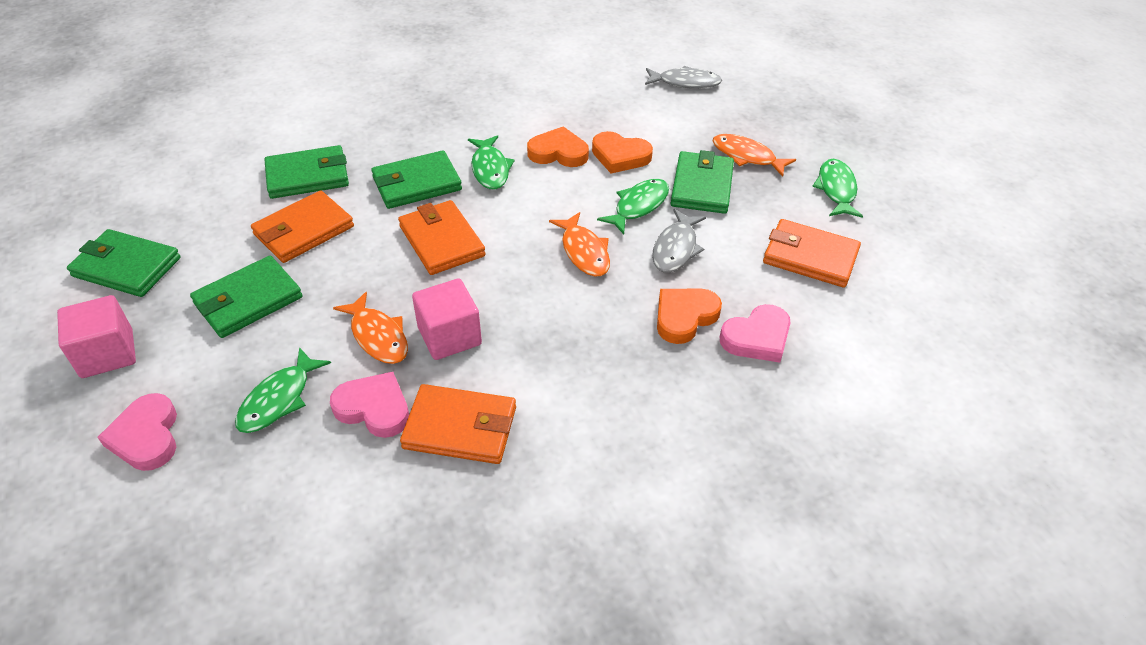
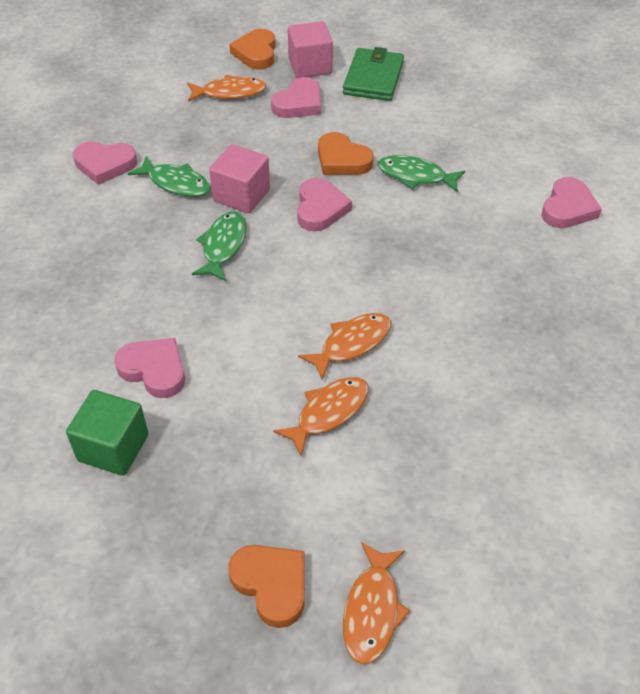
green cube: none = 0 -> [66,390,148,476] = 1
green fish: [235,347,331,433] [468,135,515,190] [597,179,669,234] [812,159,863,218] = 4 -> [128,156,211,197] [192,212,246,281] [378,155,465,193] = 3
green wallet: [67,229,181,297] [190,256,302,338] [264,145,349,199] [371,150,462,209] [671,150,734,214] = 5 -> [343,47,404,101] = 1
grey fish: [645,66,722,89] [652,209,706,273] = 2 -> none = 0
orange fish: [333,292,408,364] [549,212,610,277] [712,134,796,177] = 3 -> [187,75,267,102] [273,377,368,456] [298,313,391,380] [343,542,410,664] = 4
orange wallet: [251,190,354,263] [398,200,486,275] [400,384,516,464] [763,219,861,288] = 4 -> none = 0
pink heart: [98,393,177,471] [330,372,409,438] [720,304,791,362] = 3 -> [73,142,137,185] [114,338,185,398] [271,77,321,118] [297,178,352,231] [542,177,602,228] = 5

